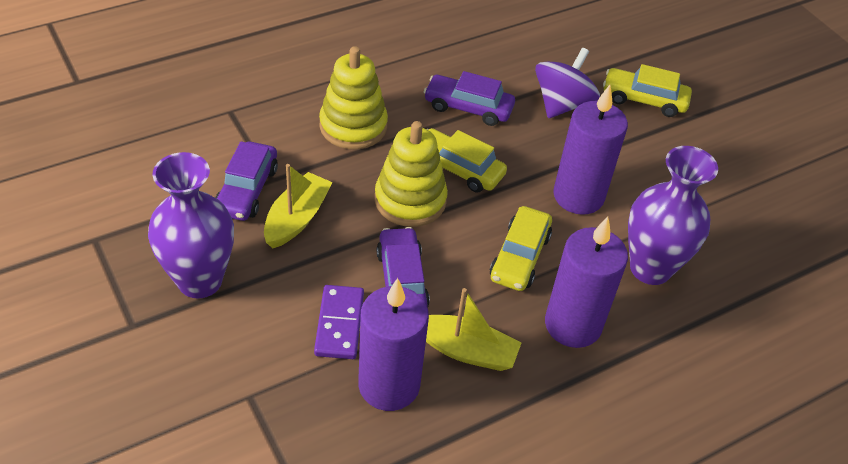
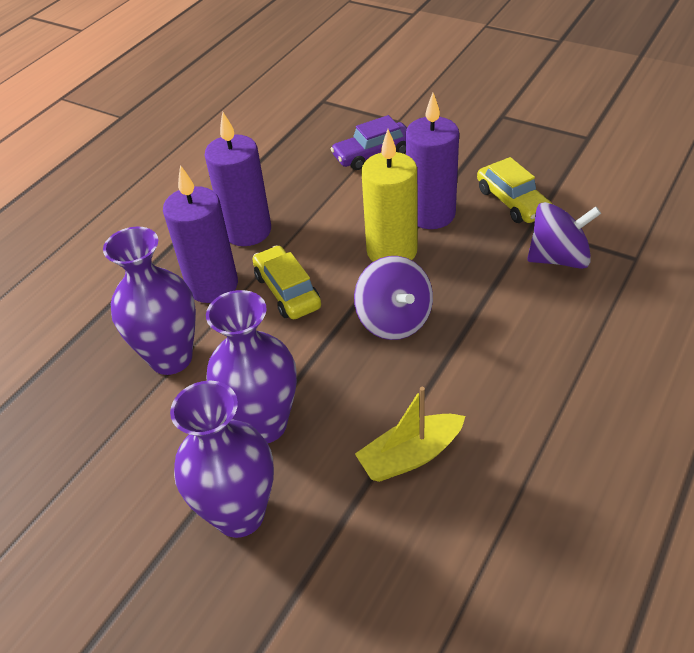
purple car: [215,141,278,221] [377,227,430,308] [424,71,515,126] = 3 -> [331,115,407,170] = 1
purple domino: [314,285,364,359] = 1 -> none = 0
purple spinning top: [535,48,600,118] = 1 -> [354,256,433,340] [527,202,601,269] = 2
purple vase: [148,152,234,299] [628,146,718,285] = 2 -> [103,226,196,375] [170,381,274,538] [206,290,297,443] = 3
yellow boat: [264,164,333,248] [426,288,521,371] = 2 -> [355,387,465,482] = 1
yellow candle: none = 0 -> [361,129,417,262] = 1
yellow car: [427,128,507,192] [490,206,552,291] [603,64,692,117] = 3 -> [253,245,321,319] [477,157,552,223] = 2
yellow stacking toy: [319,46,388,149] [375,121,448,227] = 2 -> none = 0

